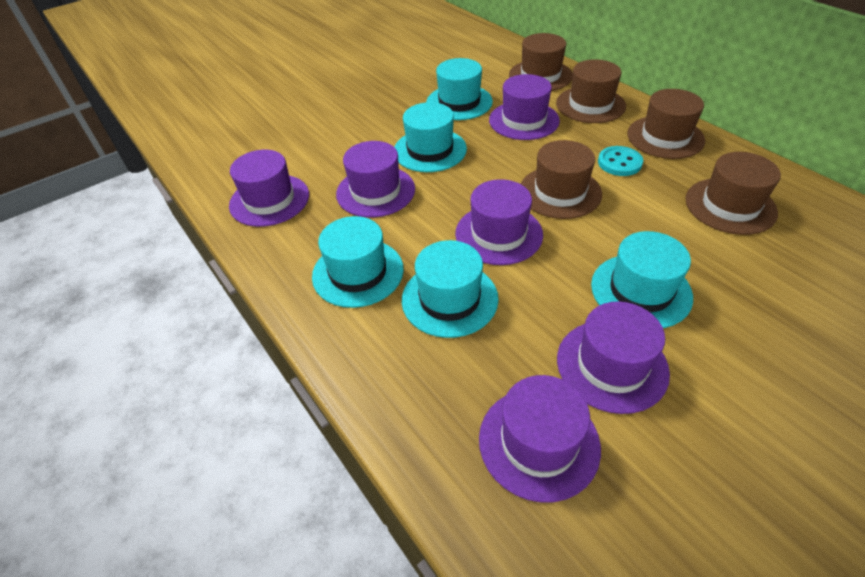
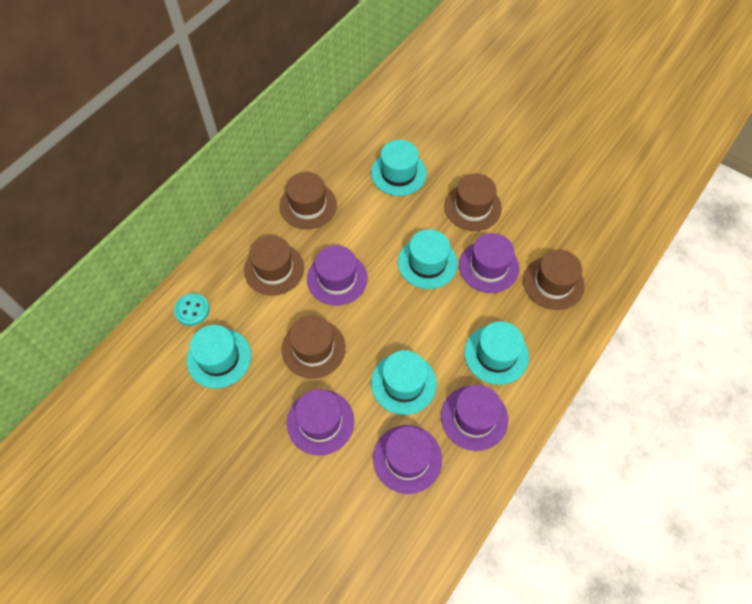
purple hat: [229,150,309,227] [336,141,415,217] [455,179,543,265] [479,375,601,503] [489,74,560,140] [557,301,670,414] = 6 -> [287,389,354,455] [307,245,368,306] [373,425,442,494] [441,385,508,451] [459,233,519,293] = 5

